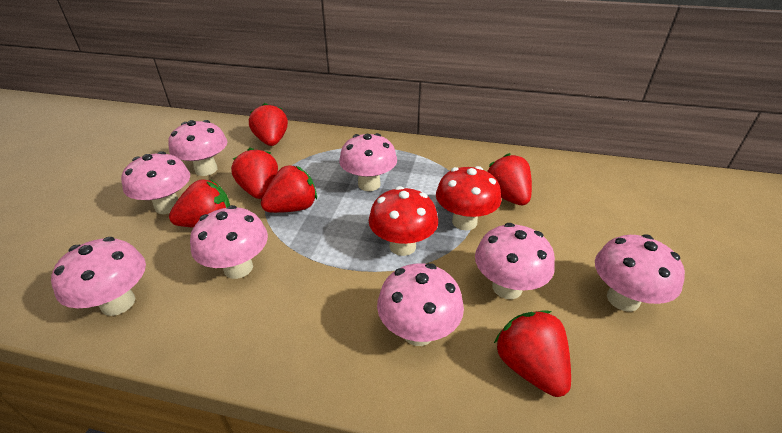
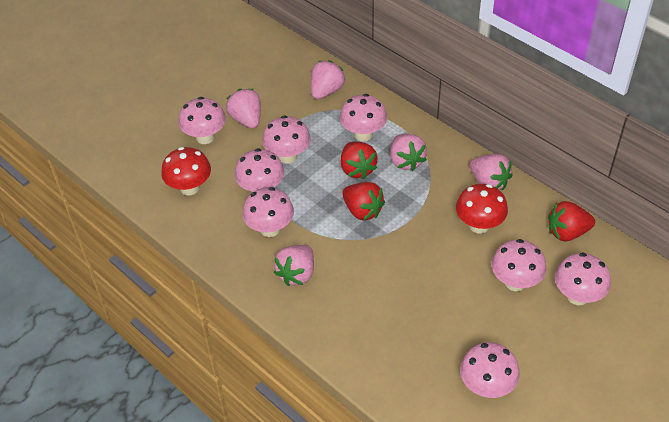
pink strawberry: none = 0 -> [226,89,261,128] [273,245,314,286] [311,60,346,99] [390,134,427,171] [470,154,513,190] = 5
red strawberry: [169,179,230,228] [231,148,278,199] [249,103,288,146] [261,165,317,213] [487,153,532,205] [494,310,571,397] = 6 -> [341,141,377,179] [342,182,385,221] [548,201,595,241] = 3

